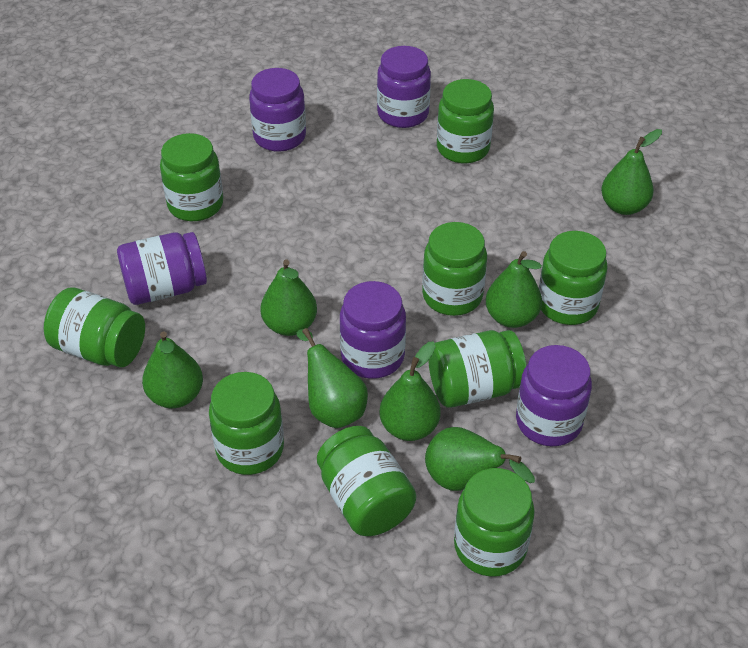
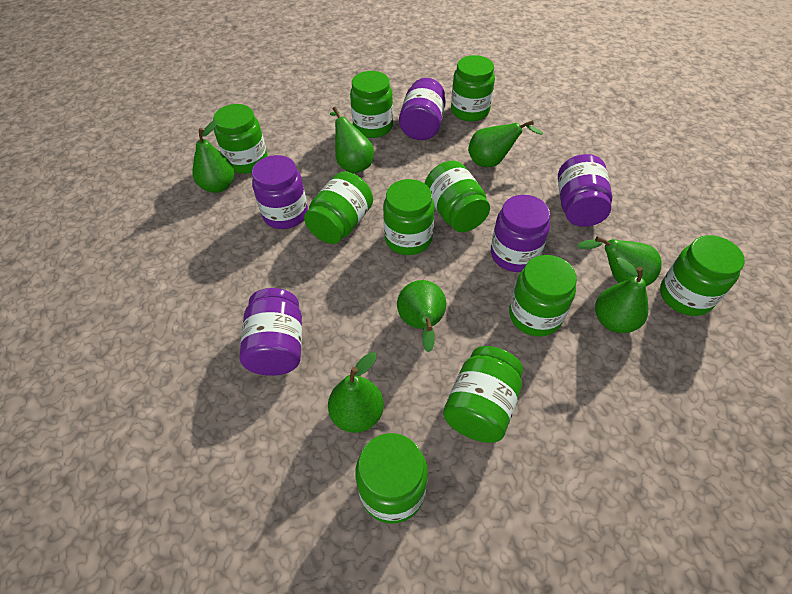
green jar: [44,287,145,367] [160,133,223,221] [209,372,284,475] [317,426,416,536] [422,222,487,316] [428,330,527,408] [437,79,494,163] [454,468,535,577] [539,231,608,325] = 9 -> [213,104,267,174] [304,172,373,244] [350,71,393,138] [355,433,428,524] [383,179,435,255] [424,161,490,232] [443,346,523,443] [451,55,495,122] [509,255,577,337] [660,235,745,316] = 10

